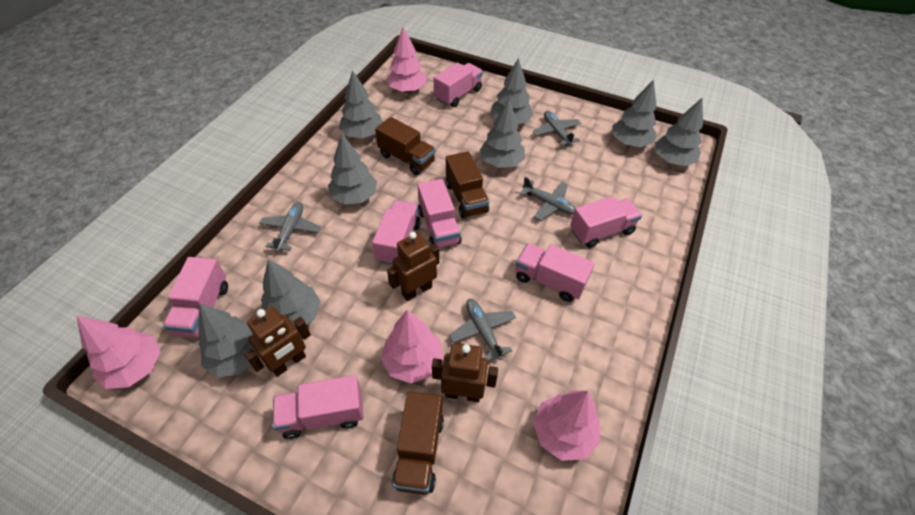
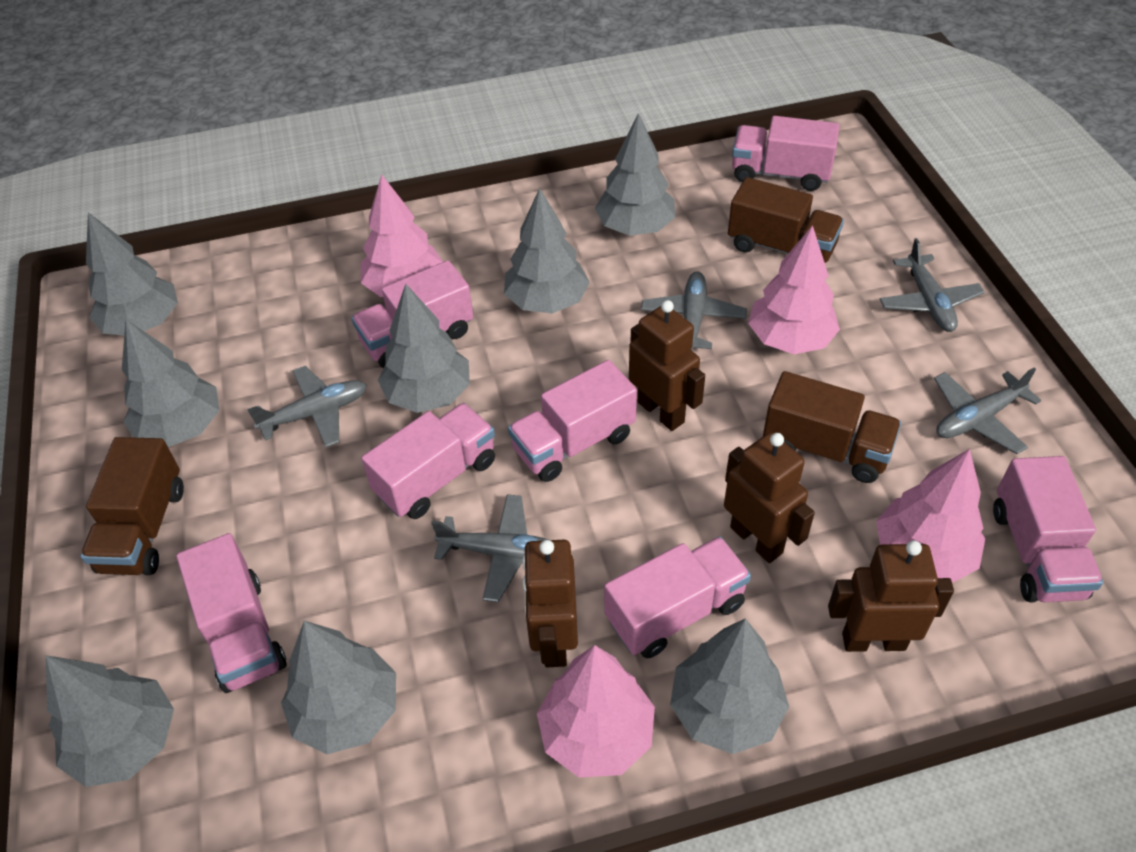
brown robot: [244,306,311,377] [387,232,439,301] [432,343,498,402] = 3 -> [522,540,578,667] [629,300,705,431] [724,432,815,563] [828,540,954,652] = 4
grey plane: [259,202,321,252] [449,299,516,361] [519,177,576,220] [533,110,581,146] = 4 -> [247,366,367,447] [431,494,549,602] [641,271,747,351] [880,238,984,332] [934,367,1041,454] = 5

